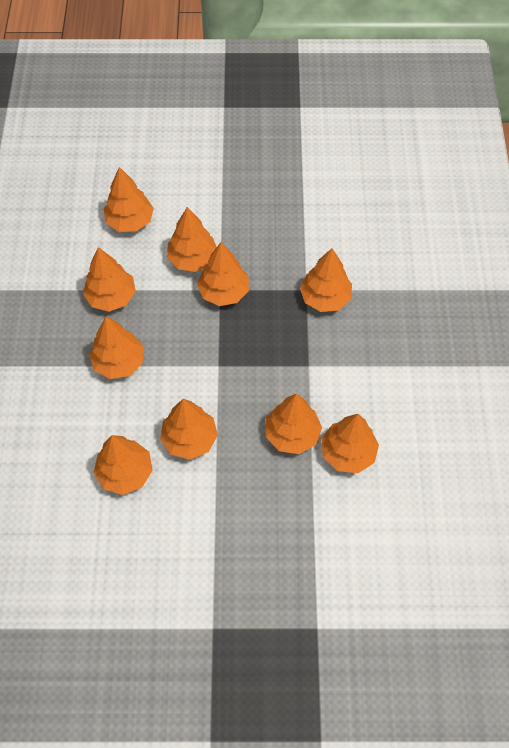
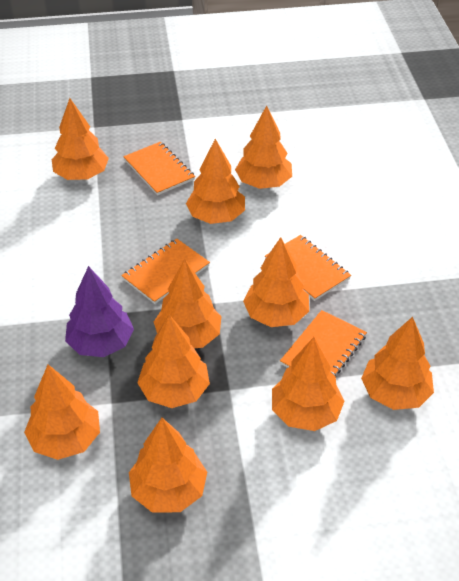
orange notebook: none = 0 -> [121,238,210,304] [123,142,195,195] [265,235,351,301] [280,310,367,377] = 4
purple tree: none = 0 -> [65,266,134,357] = 1

